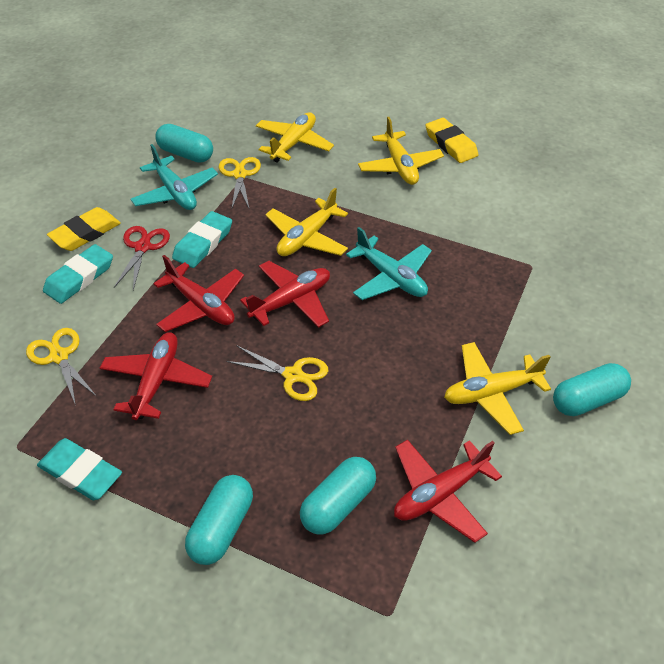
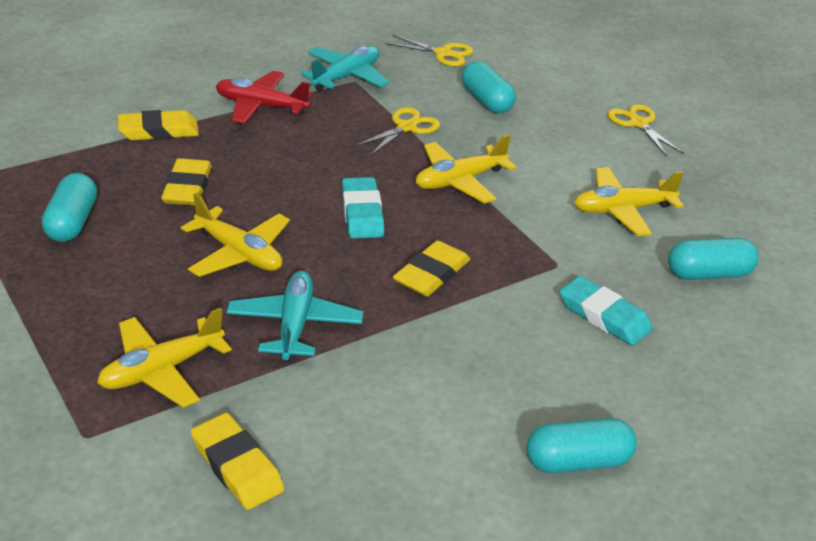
red plane: [100,332,212,420] [153,255,244,332] [240,261,330,328] [394,439,502,543] = 4 -> [216,71,313,124] = 1
red scissors: [114,226,170,290] = 1 -> none = 0
turquoise eraser: [37,438,122,500] [43,244,113,304] [172,211,232,268] = 3 -> [342,177,384,239] [560,276,653,346] = 2
yellow eraser: [47,207,121,251] [425,118,478,163] = 2 -> [118,110,199,140] [161,158,212,206] [191,413,284,510] [393,241,470,297] = 4

